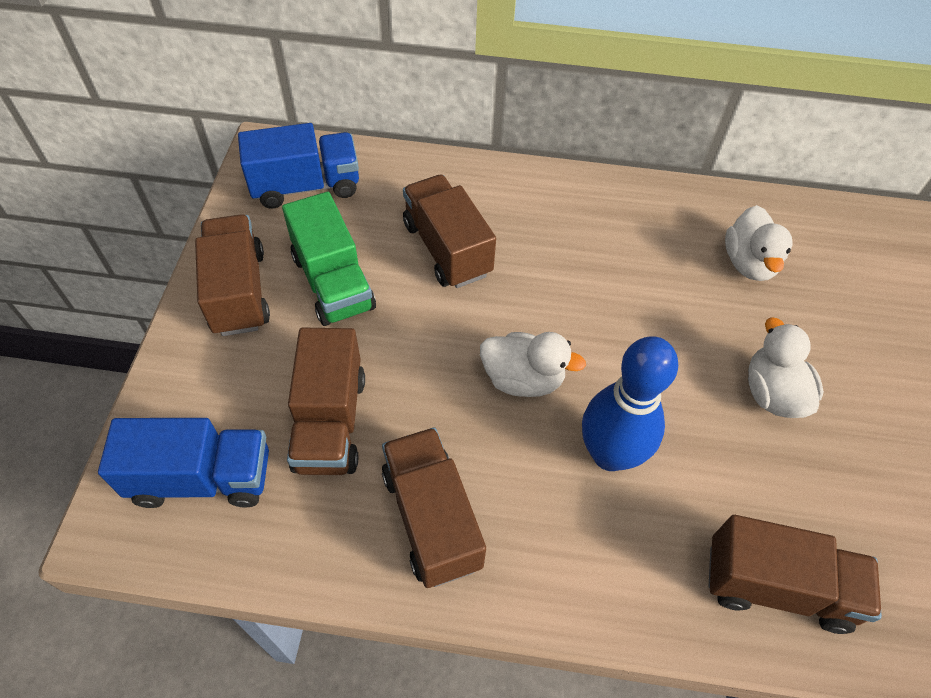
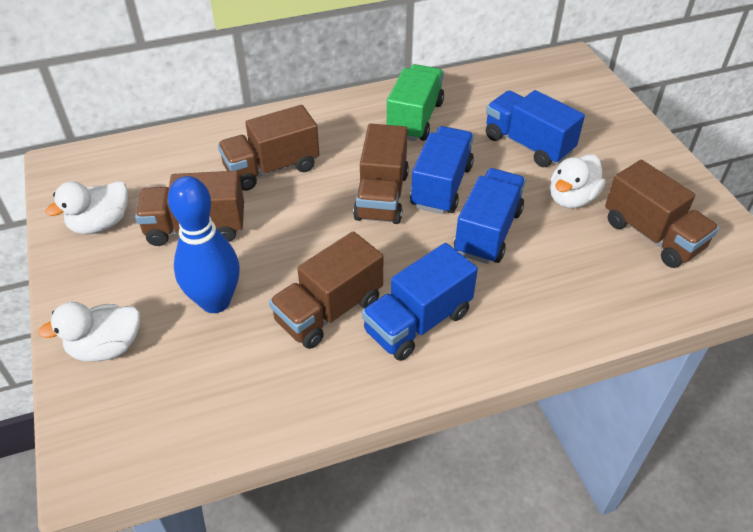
blue truck: [98,418,269,508] [238,123,359,209] = 2 -> [362,243,478,361] [410,126,474,214] [454,168,526,264] [486,90,585,167] = 4

